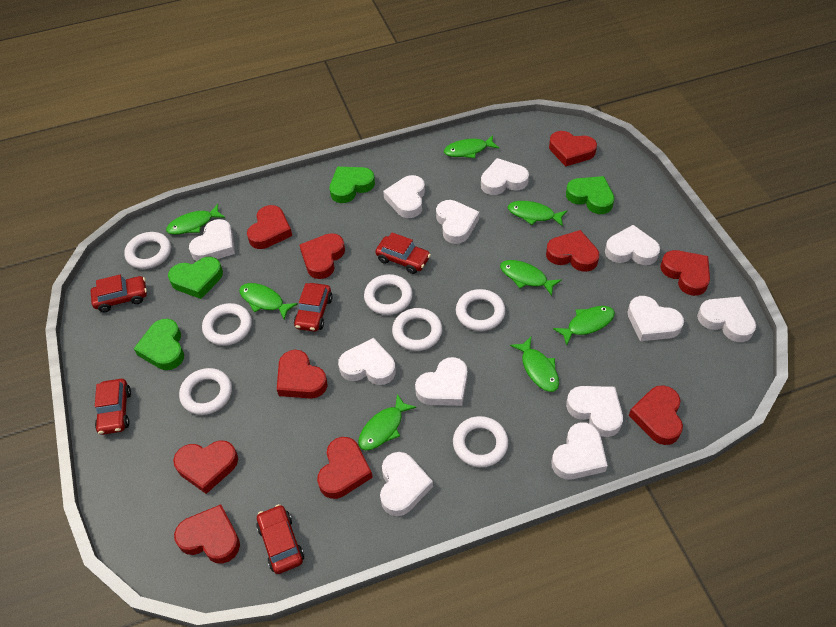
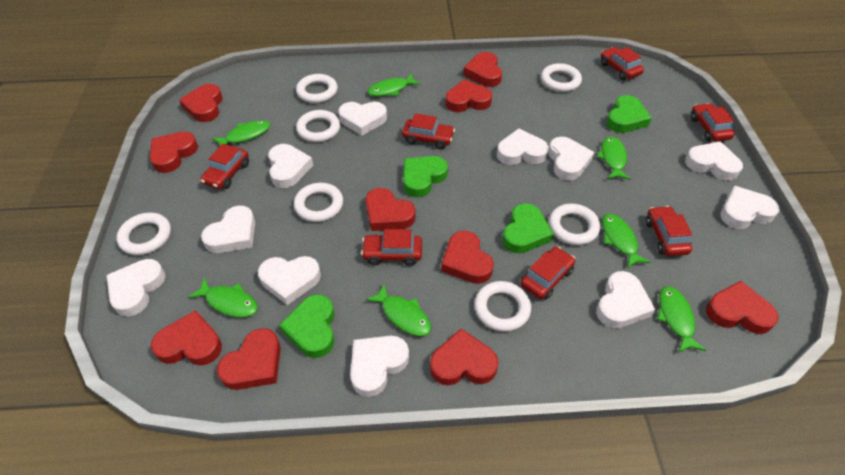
green fish: [166,204,225,235] [239,283,298,319] [358,394,417,450] [444,135,499,158] [500,260,562,296] [508,201,567,227] [510,337,559,392] [553,306,615,346] = 8 -> [188,277,258,317] [212,120,270,147] [366,284,431,336] [368,74,421,96] [597,136,630,180] [602,214,651,268] [657,286,706,353] = 7
red car: [91,275,147,312] [95,379,131,435] [256,504,304,574] [294,283,333,332] [375,232,431,274] = 5 -> [200,144,249,189] [361,229,422,266] [402,113,455,149] [521,246,575,300] [601,47,644,80] [646,206,692,256] [690,103,735,142] = 7
white heart: [189,219,235,261] [338,338,396,385] [380,452,433,516] [383,175,425,218] [415,357,467,406] [436,200,479,244] [481,158,529,195] [551,422,608,480] [566,386,623,437] [605,225,660,265] [627,296,684,341] [697,296,756,342] = 12 -> [106,259,165,317] [201,206,255,253] [258,256,321,305] [268,144,313,188] [338,102,387,136] [350,336,409,397] [497,129,549,165] [548,137,594,181] [596,271,656,328] [685,141,743,181] [720,186,780,229] = 11

